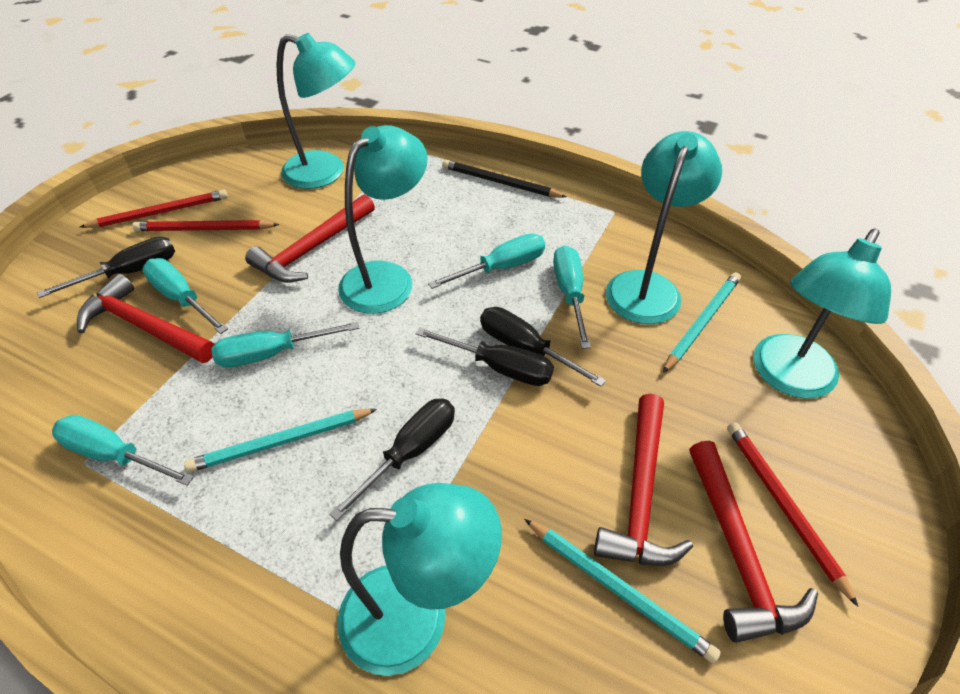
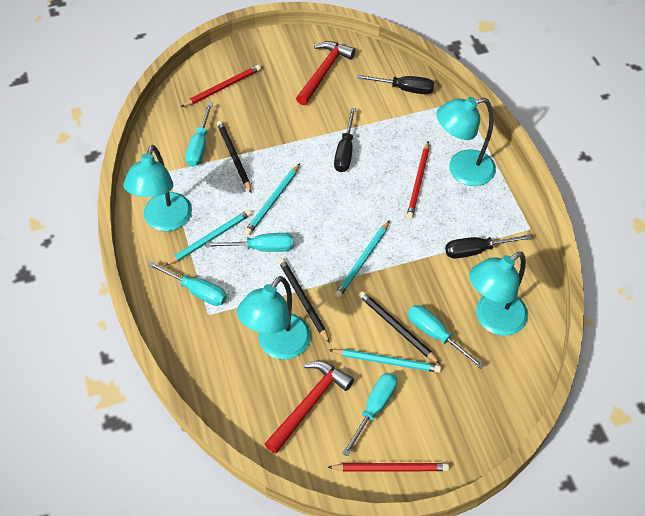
black pencil: [442,159,567,198] = 1 -> [217,121,252,194] [278,258,330,343] [359,291,440,364] = 3
black screwdriver: [37,237,175,298] [329,398,455,521] [415,327,554,386] [480,307,606,387] = 4 -> [334,108,356,172] [357,75,434,94] [445,234,532,259] = 3
red hammer: [77,274,215,363] [245,194,375,283] [594,394,693,566] [689,441,818,643] = 4 -> [264,361,354,454] [296,41,355,105] = 2
turquoise lamp: [277,33,356,189] [338,125,428,314] [338,483,502,676] [606,131,722,324] [754,228,891,398] = 5 -> [124,145,192,231] [237,276,311,360] [436,97,496,186] [469,252,528,336] = 4
turquoise pencil: [184,409,377,473] [524,519,721,664] [663,272,741,373] = 3 -> [165,209,252,266] [244,163,300,235] [329,349,441,373] [334,220,390,298] = 4

